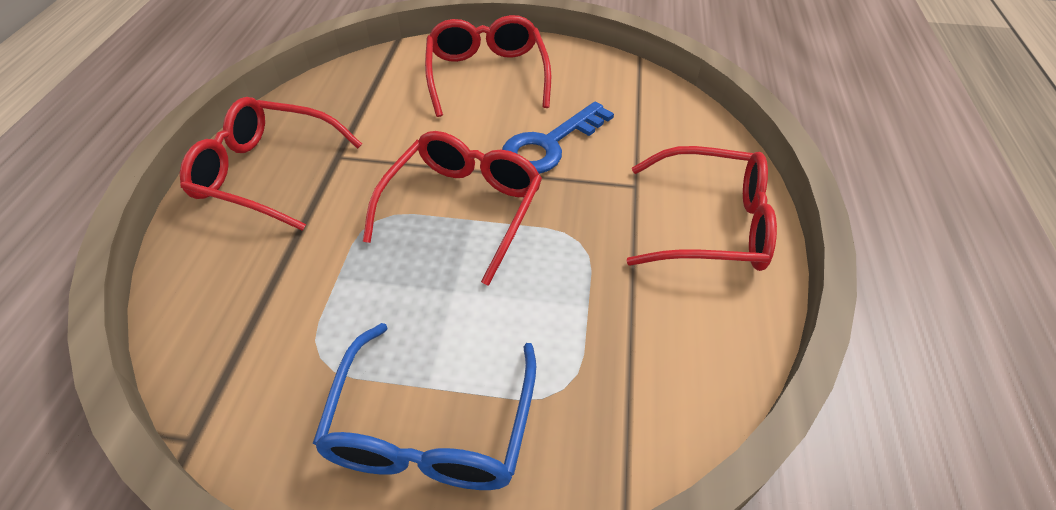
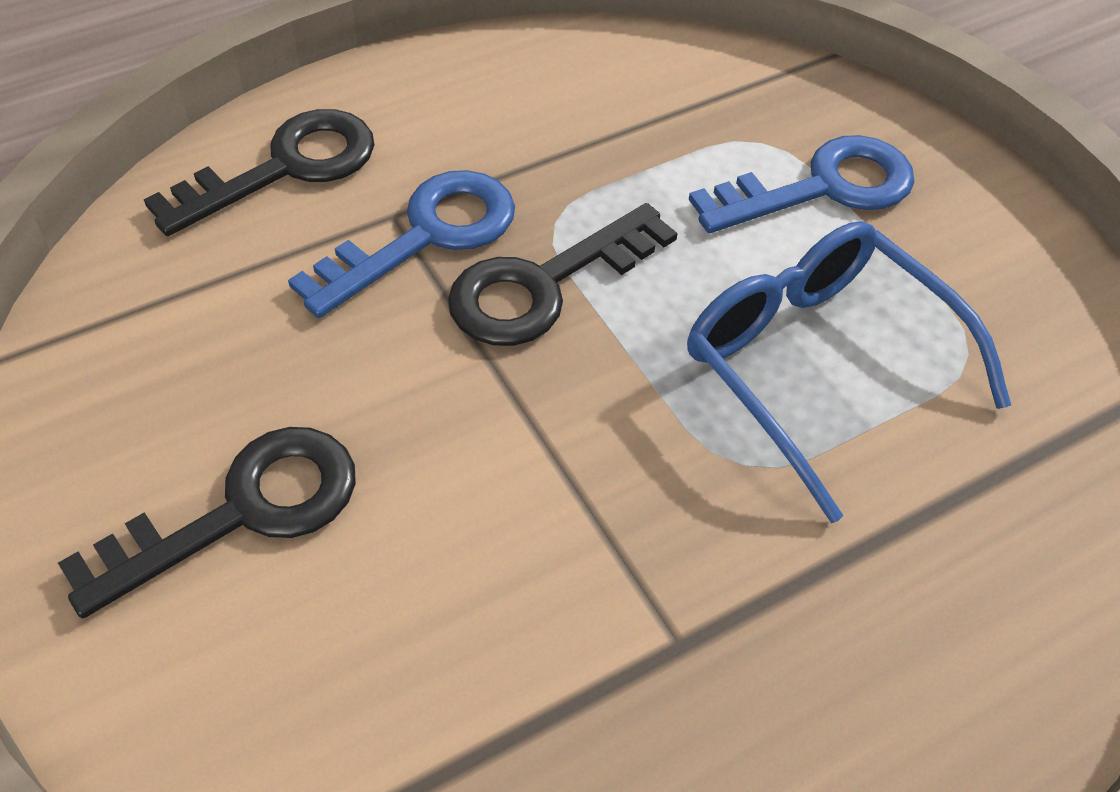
black key: none = 0 -> [58,427,356,618] [144,109,374,236] [448,203,677,346] = 3
blue key: [502,101,614,174] = 1 -> [288,170,515,318] [689,135,915,233] = 2
red glasses: [180,97,362,231] [363,131,542,286] [425,15,551,117] [627,146,777,271] = 4 -> none = 0

